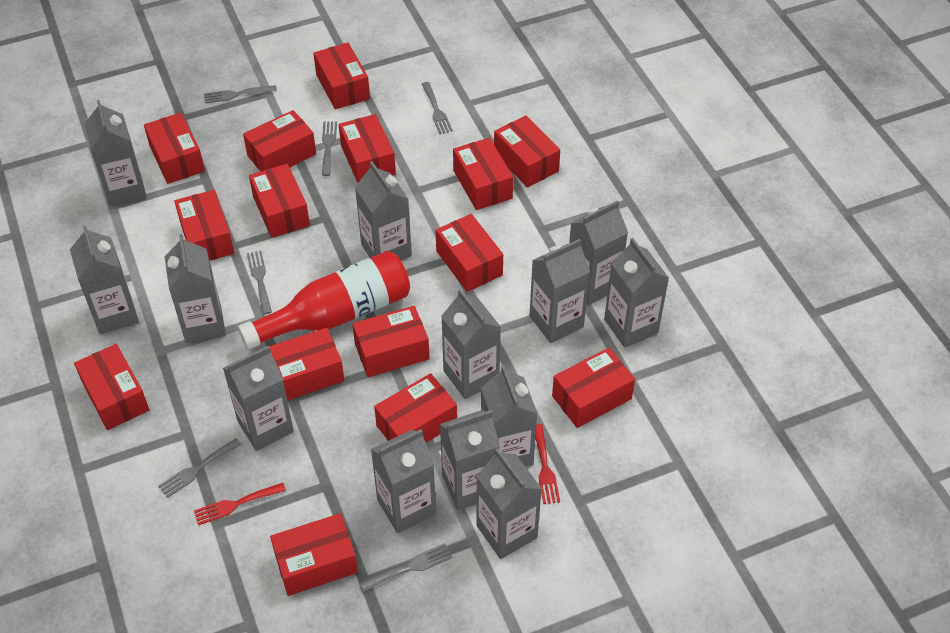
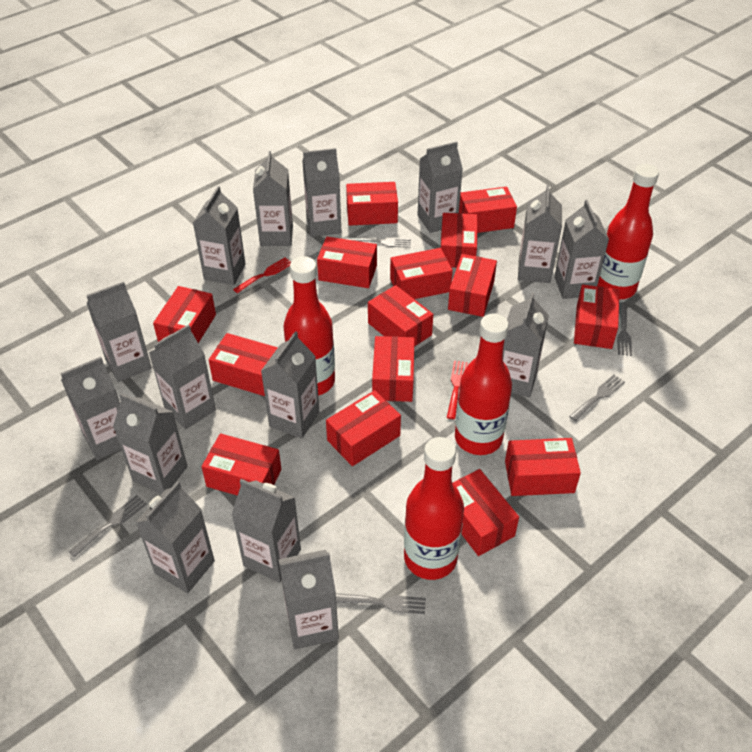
grey carton: [70,225,139,334] [84,100,147,207] [164,234,226,343] [223,345,294,451] [355,161,412,260] [371,429,436,533] [440,410,500,511] [441,289,501,399] [476,448,542,559] [481,365,538,467] [529,239,590,343] [569,200,628,305] [604,238,669,348] = 13 -> [60,357,121,460] [86,282,152,382] [113,393,188,494] [135,481,215,593] [149,324,216,430] [193,186,246,285] [232,479,301,583] [253,151,293,246] [261,331,319,439] [278,550,339,649] [302,148,341,237] [418,141,463,233] [503,292,549,397] [518,185,562,283] [554,200,609,299] = 15
grey fork: [158,438,242,498] [204,85,277,103] [247,251,272,314] [322,121,337,176] [360,543,452,592] [422,82,453,134] = 6 -> [69,495,147,558] [336,593,426,614] [345,237,411,248] [569,375,625,421] [617,302,632,356] = 5
red bottle: [238,251,410,350] = 1 -> [283,256,335,396] [404,437,464,580] [455,313,512,455] [597,164,659,300] = 4

